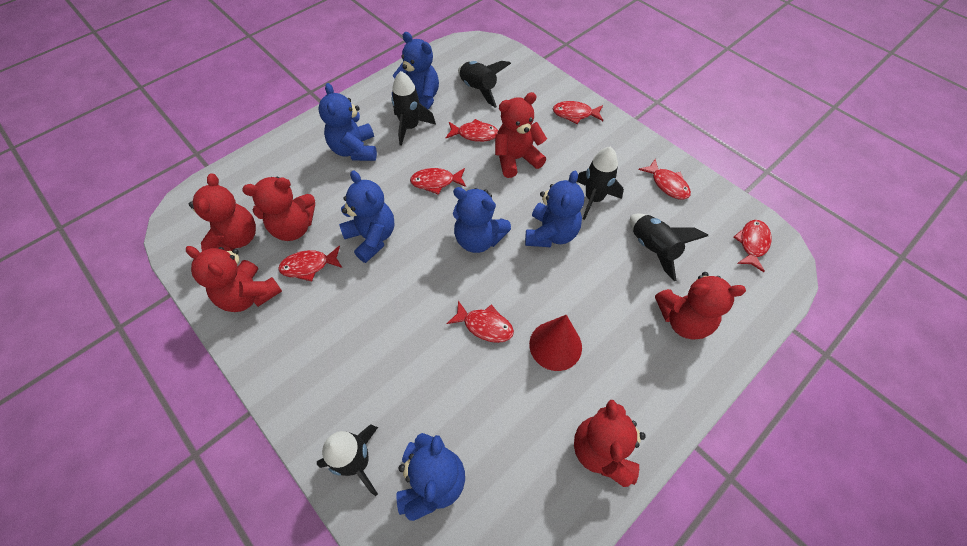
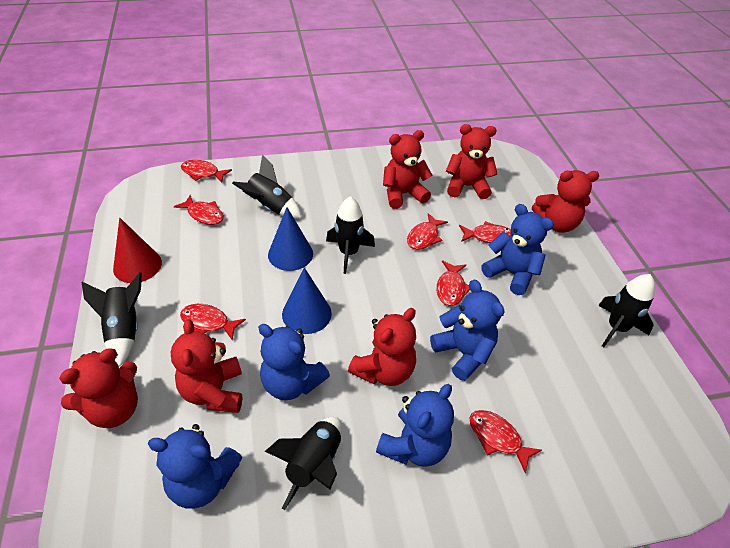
blue cone: none = 0 -> [268,207,313,271] [282,267,332,334] = 2
blue teddy bear: [319,83,377,161] [339,170,394,263] [392,32,439,110] [397,433,465,521] [453,187,511,253] [525,171,584,247] = 6 -> [148,424,242,509] [258,324,330,400] [376,384,454,467] [430,280,504,381] [481,204,554,295] = 5

